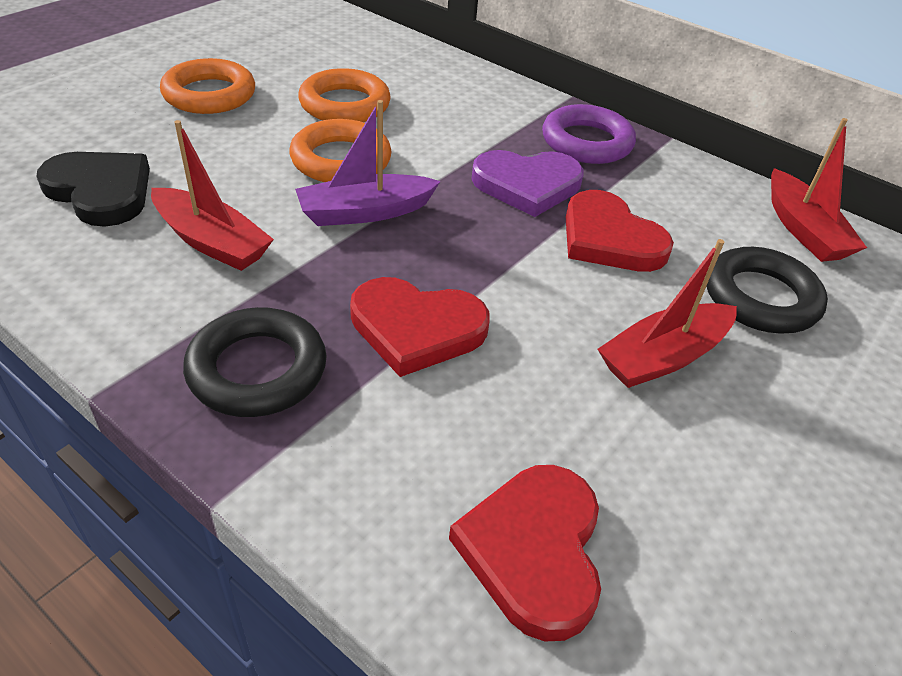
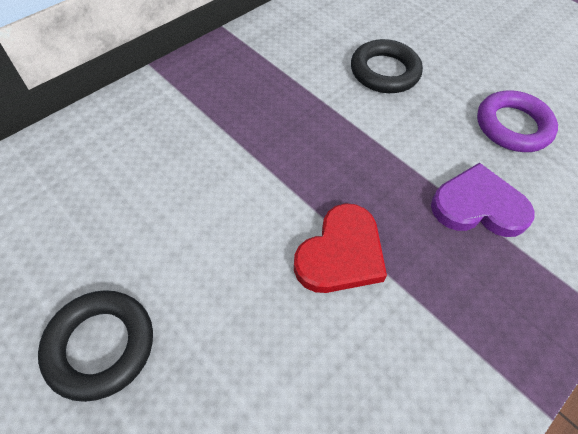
black heart: [36,152,150,227] = 1 -> none = 0
orange ring: [160,58,255,114] [289,119,392,182] [298,68,391,122] = 3 -> none = 0
purple boat: [295,100,441,226] = 1 -> none = 0
red boat: [151,120,274,271] [597,239,737,388] [771,118,867,262] = 3 -> none = 0
red heart: [350,277,490,377] [449,465,601,641] [566,190,674,272] = 3 -> [294,203,387,293] = 1

